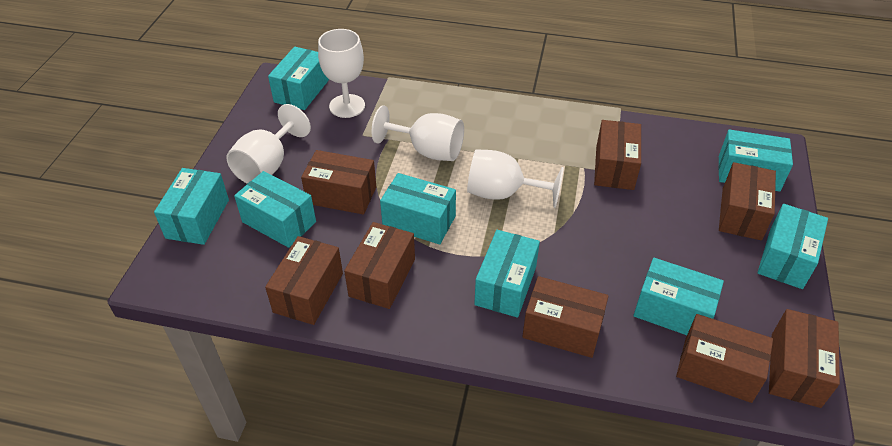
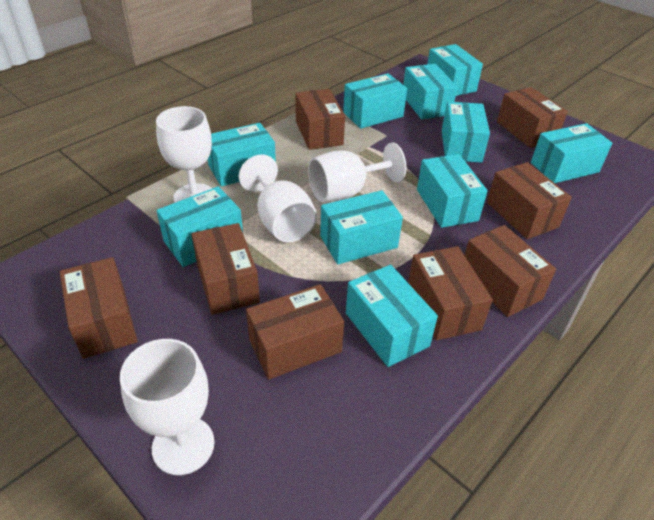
turquoise box: [154,168,229,245] [234,171,316,248] [268,47,329,110] [380,173,456,245] [474,230,540,318] [633,258,724,335] [719,130,793,191] [758,204,828,289] = 8 -> [156,186,243,267] [208,123,276,187] [320,190,403,264] [343,73,407,129] [346,265,438,367] [403,64,457,119] [417,154,488,228] [427,44,483,96] [442,102,490,163] [531,123,612,183] = 10

